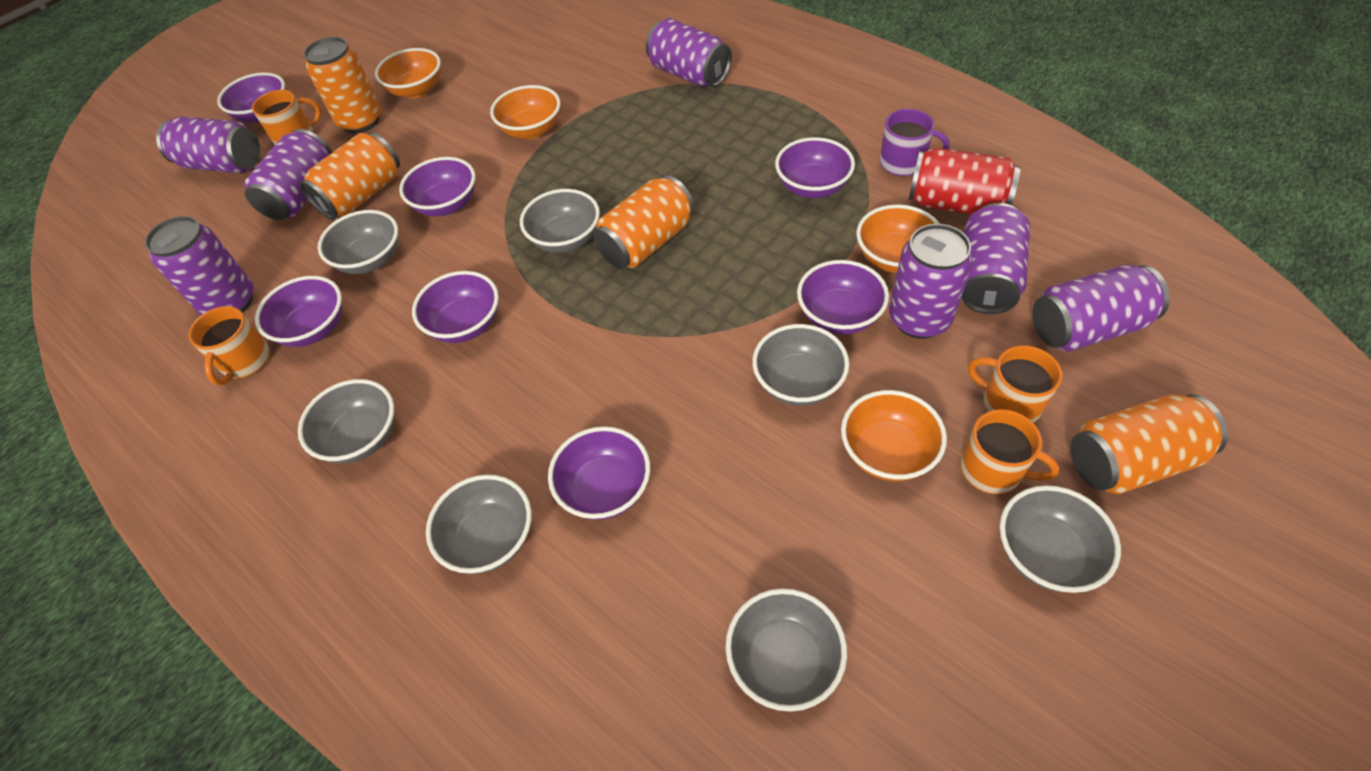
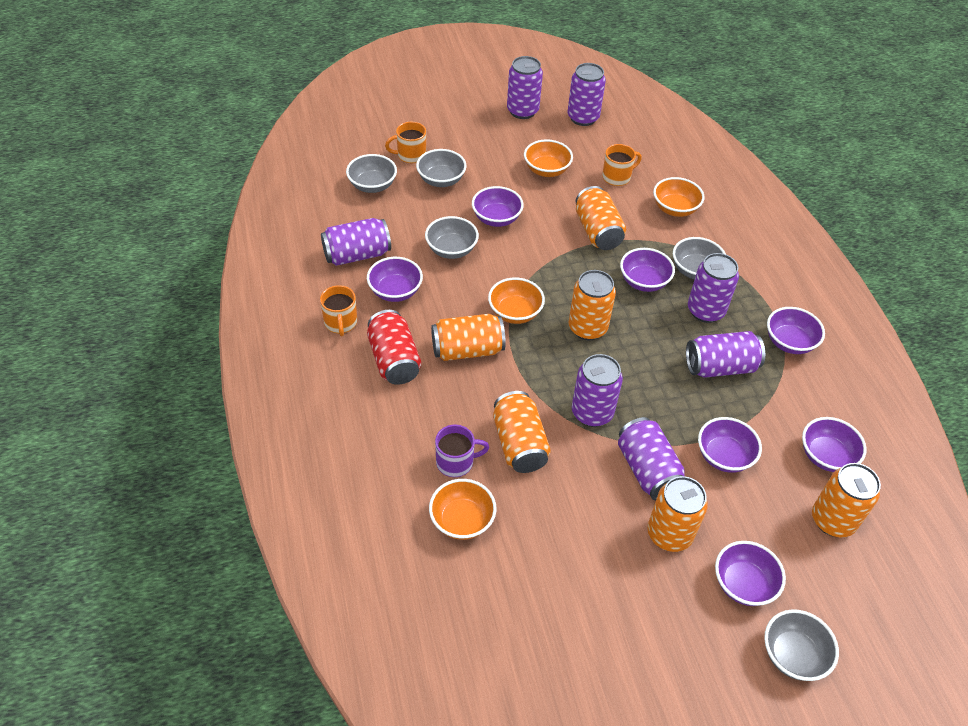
grey bowl: [298,379,394,463] [318,210,398,274] [426,475,532,574] [520,189,600,253] [725,588,847,712] [752,324,849,406] [1000,485,1121,593] = 7 -> [346,154,397,193] [416,149,467,187] [425,216,479,259] [673,237,726,279] [764,609,839,681] = 5
orange can: [299,132,400,220] [304,37,381,133] [593,175,695,269] [1070,394,1228,494] = 4 -> [431,314,506,361] [493,391,551,473] [569,270,616,340] [575,186,626,250] [647,476,708,552] [812,463,881,537] = 6
orange mug: [189,306,270,385] [252,90,322,145] [960,409,1060,494] [968,346,1062,423] = 4 -> [320,285,357,336] [385,122,426,163] [602,144,642,186] = 3

